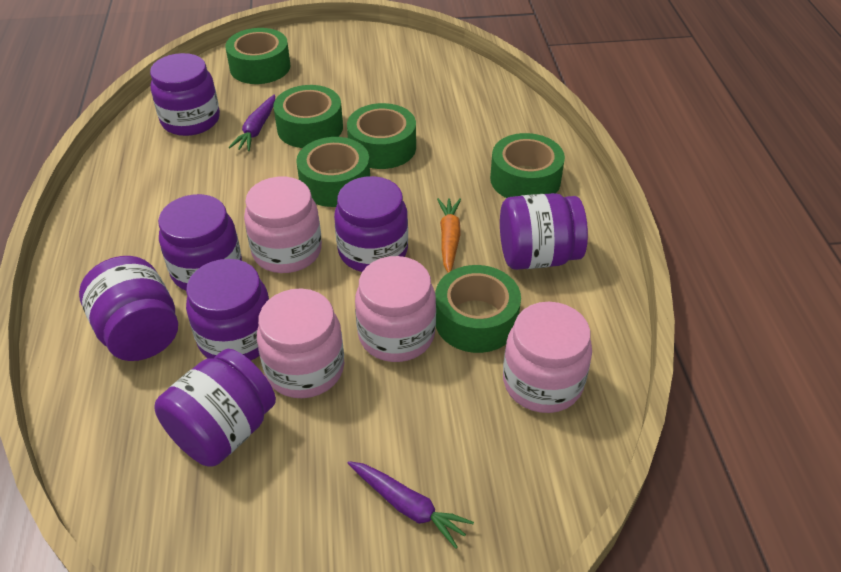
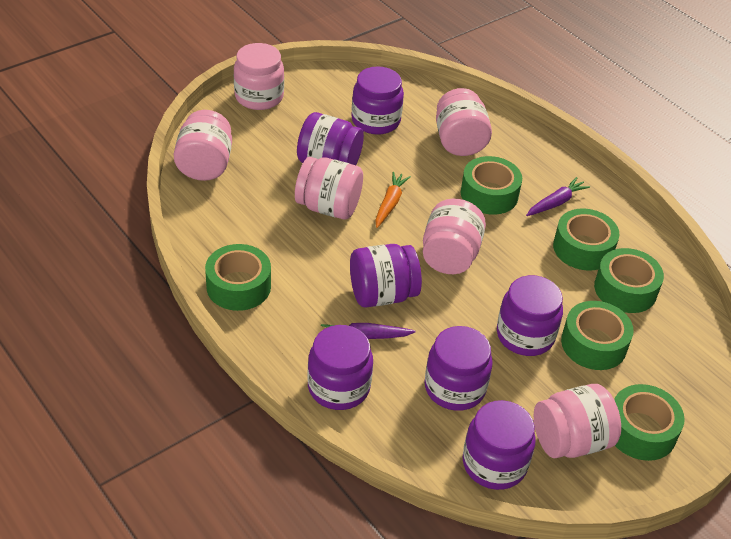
pink jar: [244,177,322,273] [257,289,344,398] [355,256,436,362] [503,302,592,413] = 4 -> [174,110,232,181] [234,43,284,110] [295,157,363,219] [423,199,486,274] [436,88,492,156] [534,384,621,458] = 6

